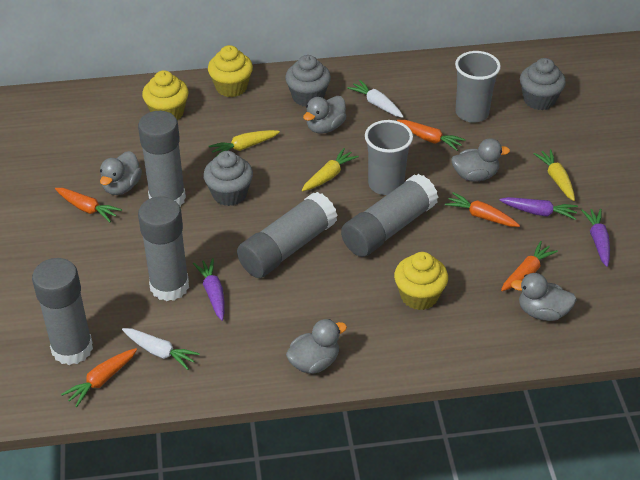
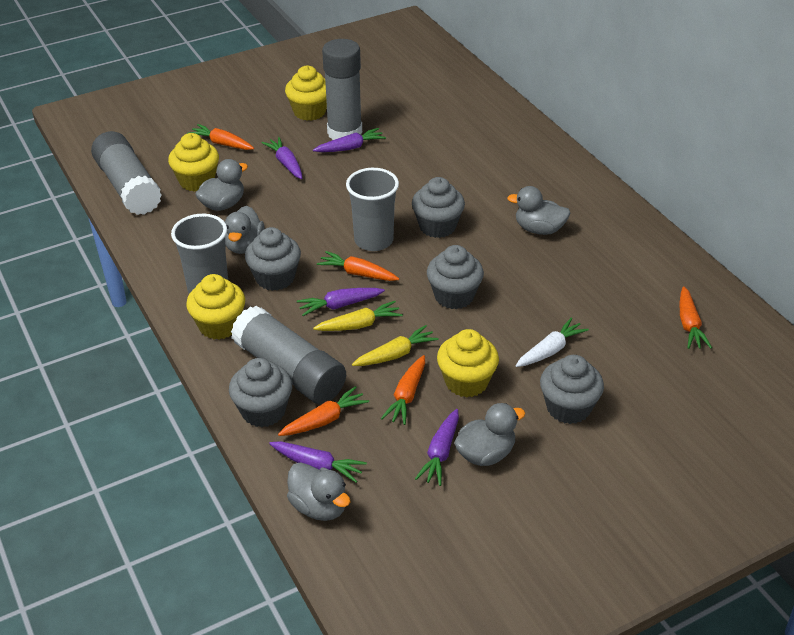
grey cupcake: [203,151,253,206] [285,55,331,107] [520,58,566,110] = 3 -> [229,358,292,427] [245,227,301,291] [412,177,465,238] [427,245,484,309] [540,355,604,424] = 5
grey glue stick: [32,258,93,365] [138,111,186,207] [138,196,189,301] [237,192,338,278] [341,174,438,257] = 5 -> [91,131,162,215] [231,306,346,404] [322,39,362,140] = 3
purple carrot: [193,258,224,321] [499,197,578,220] [581,209,610,267] = 3 -> [262,137,302,179] [269,441,367,483] [297,288,385,316] [313,128,386,152] [415,409,459,486] = 5
white carrot: [122,328,200,370] [347,80,404,118] = 2 -> [516,317,589,367] = 1
yellow carrot: [209,130,280,157] [302,148,359,191] [533,149,575,201] = 3 -> [313,301,403,331] [352,325,439,366] = 2
yellow cupcake: [142,71,189,121] [208,45,253,97] [394,252,448,310] = 3 -> [168,133,219,191] [186,274,245,339] [285,66,327,121] [437,329,499,397] = 4

